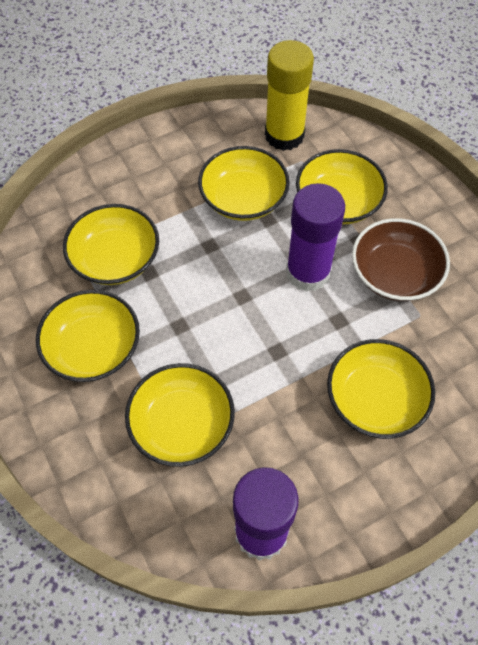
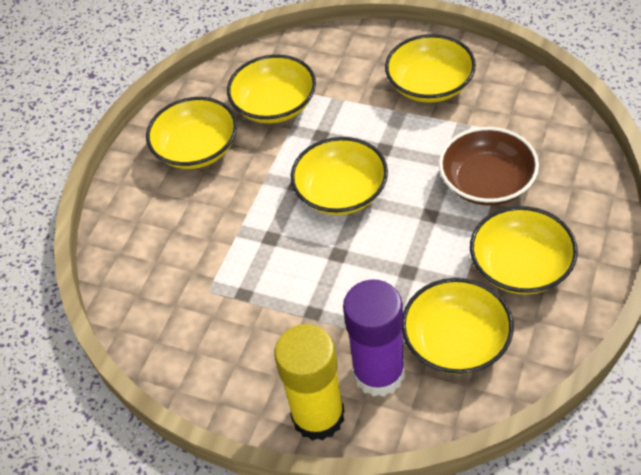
purple glue stick: [233,467,299,561] [286,183,345,292] = 2 -> [343,280,405,397] = 1

